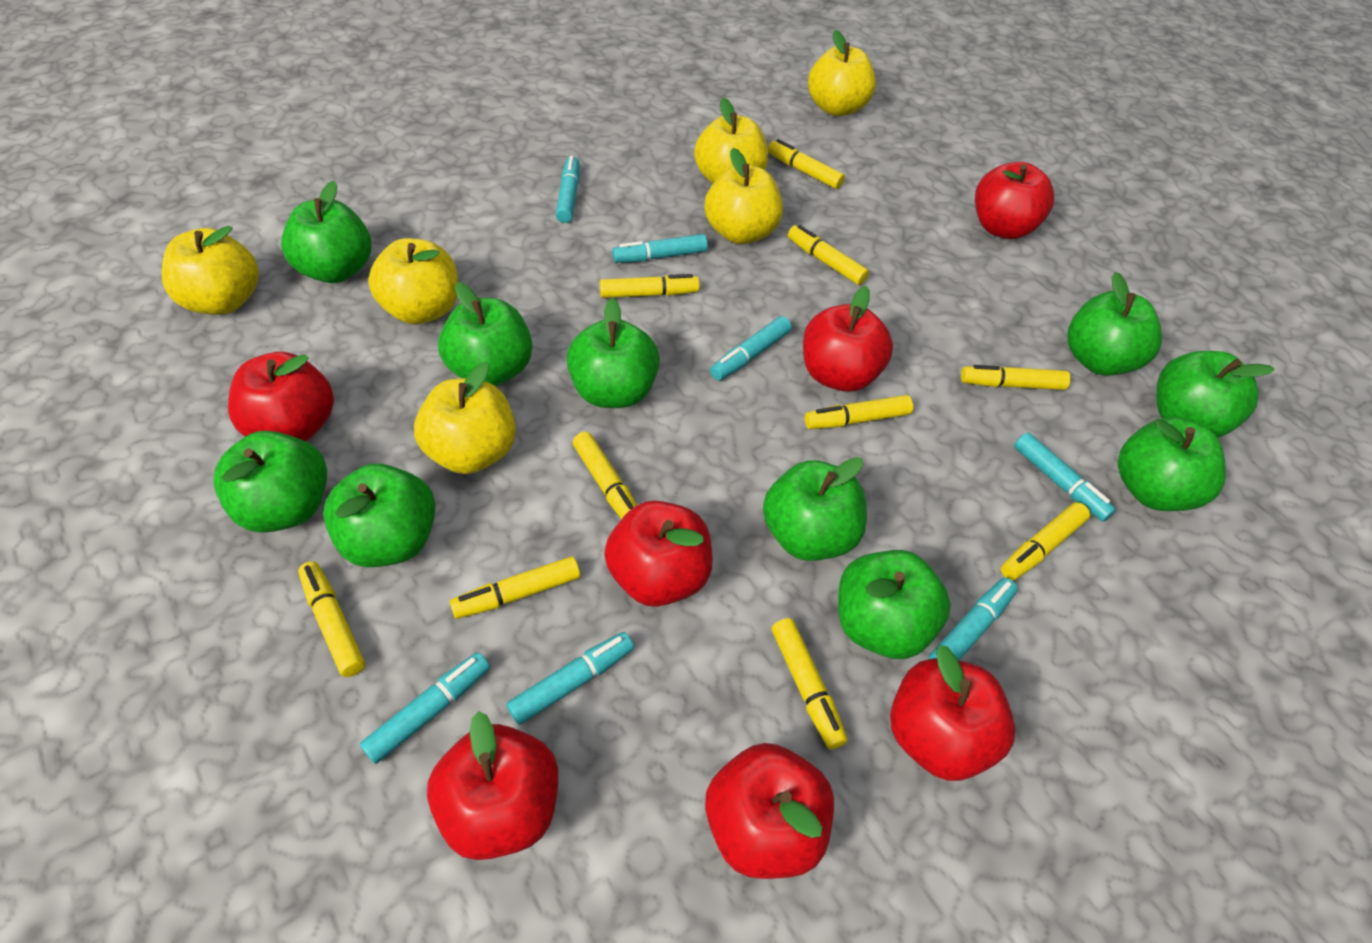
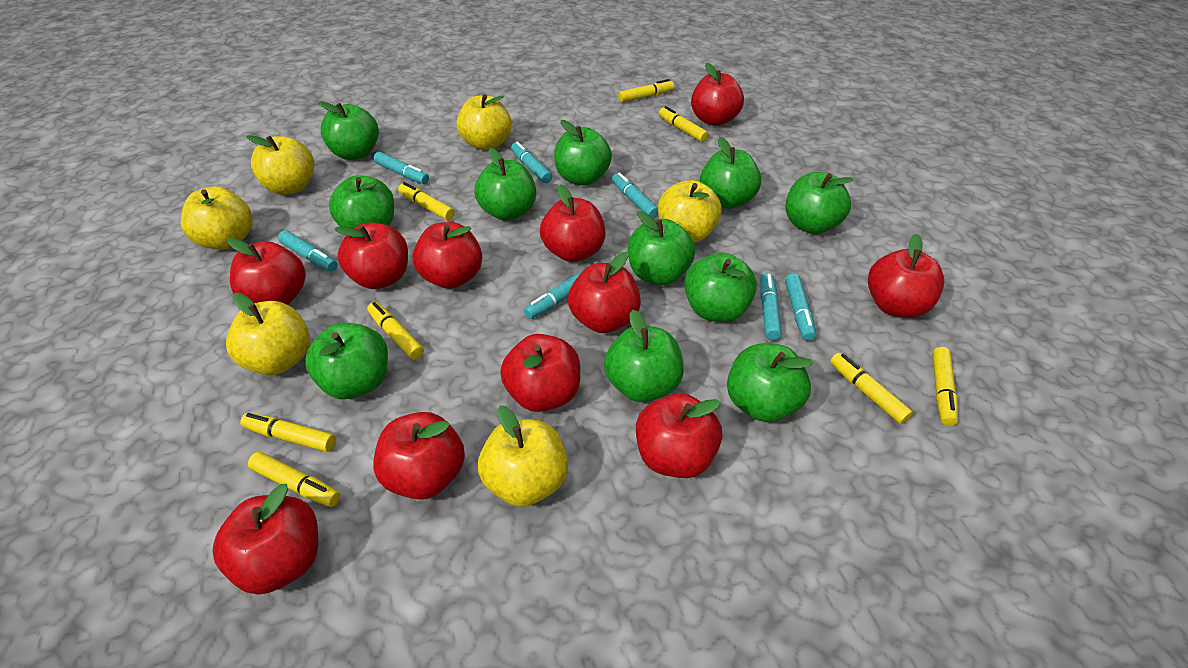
green apple: [213,431,327,533] [281,181,372,283] [323,464,436,567] [438,282,532,386] [566,298,660,408] [763,457,867,561] [838,550,951,659] [1068,272,1162,376] [1118,417,1226,511] [1156,351,1275,438] = 10 -> [305,323,388,399] [319,101,379,160] [329,175,394,229] [474,148,536,221] [554,120,612,185] [604,310,684,402] [628,211,695,285] [684,253,757,322] [700,137,761,209] [727,343,813,422] [785,172,854,234] = 11
red apple: [228,352,334,441] [427,711,558,860] [604,500,713,607] [705,743,834,879] [803,286,893,392] [890,645,1015,781] [975,162,1054,239] = 7 -> [212,484,318,594] [228,238,306,305] [335,223,408,289] [373,412,465,500] [413,222,482,289] [500,334,580,412] [540,185,605,262] [568,252,641,333] [636,393,722,478] [691,63,744,126] [868,234,944,318] = 11
yellow marker: [298,561,365,677] [450,556,580,619] [573,432,637,519] [600,274,700,298] [768,139,845,189] [772,618,848,749] [788,225,869,285] [805,395,913,429] [961,365,1071,390] [1001,502,1090,580] = 10 -> [240,413,336,452] [248,452,340,507] [367,302,424,360] [398,182,455,220] [618,79,674,103] [659,106,709,142] [830,353,913,424] [932,347,958,426] = 8

